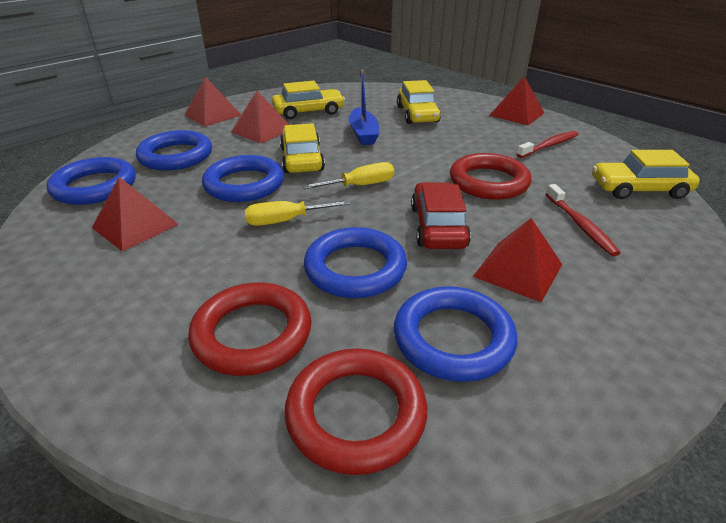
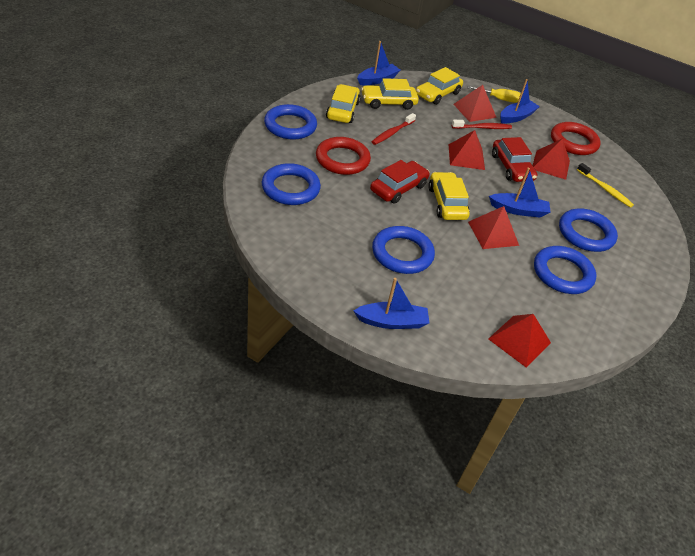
blue boat: [349,70,379,145] = 1 -> [354,278,429,329] [357,41,400,86] [489,167,551,218] [500,79,540,124] = 4
red car: [411,182,471,249] = 1 -> [370,160,430,204] [492,137,537,182] = 2
red ring: [188,282,312,376] [284,349,427,475] [450,153,531,200] = 3 -> [316,137,371,175] [551,122,601,155] = 2
yellow screwdriver: [245,200,350,226] [303,162,394,189] = 2 -> [467,86,521,103] = 1
yellow toothbrush: none = 0 -> [577,163,634,208] = 1

